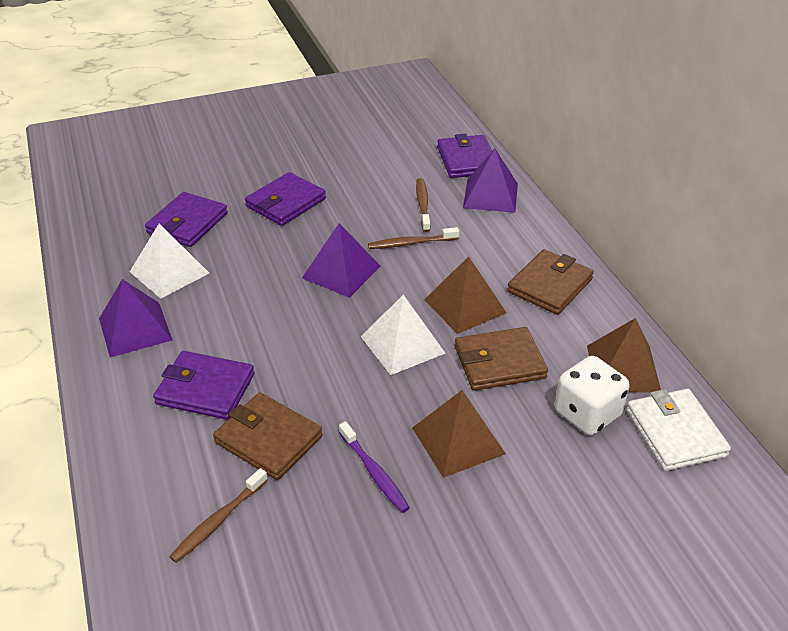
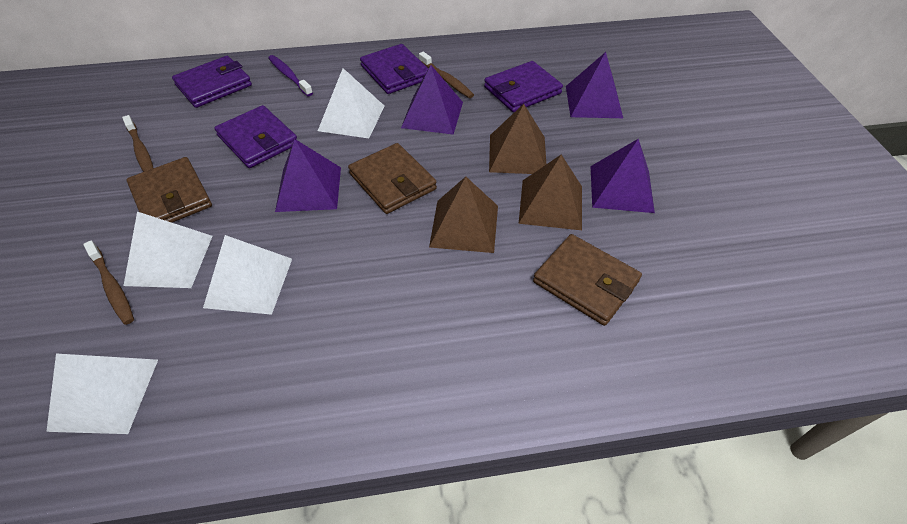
purple pyramid: [99,279,172,357] [302,223,381,298] [463,149,518,213] = 3 -> [275,139,341,212] [401,65,463,135] [566,52,623,118] [591,138,655,213] = 4
white dice: [555,356,630,435] = 1 -> none = 0
white pyramid: [130,224,209,299] [361,295,445,375] = 2 -> [46,354,158,434] [124,212,213,288] [203,235,292,315] [318,68,385,138] = 4
white wallet: [626,389,731,471] = 1 -> none = 0

